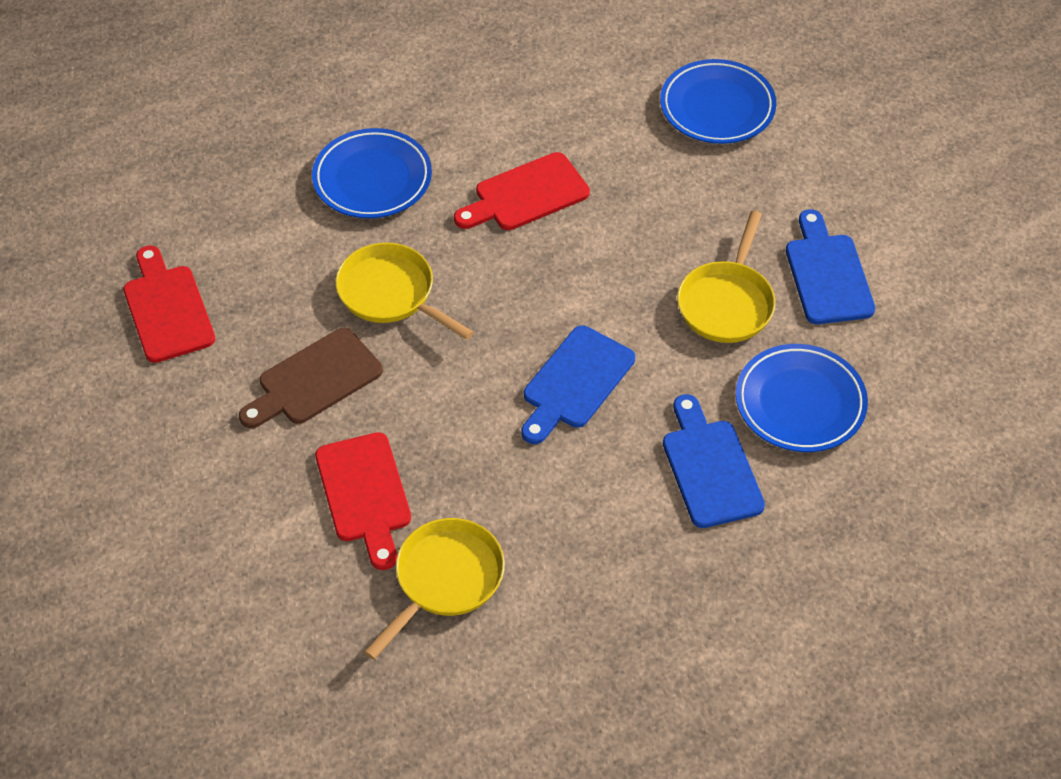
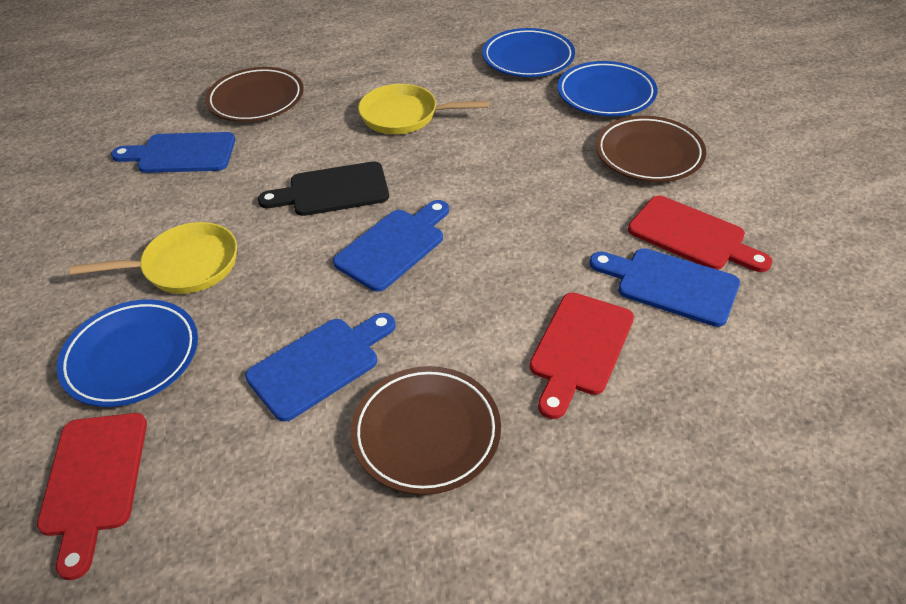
black cutting board: none = 0 -> [258,161,389,216] = 1
blue cutting board: [521,325,635,444] [663,394,765,528] [786,209,875,324] = 3 -> [111,132,235,173] [245,313,396,422] [333,200,449,292] [589,248,740,327] = 4
brown cutting board: [239,328,383,428] = 1 -> none = 0
brown plate: none = 0 -> [205,67,304,122] [351,366,501,495] [596,116,706,182] = 3
yellow pan: [335,243,474,340] [364,518,505,660] [677,211,776,343] = 3 -> [70,222,237,294] [358,84,489,134] = 2

